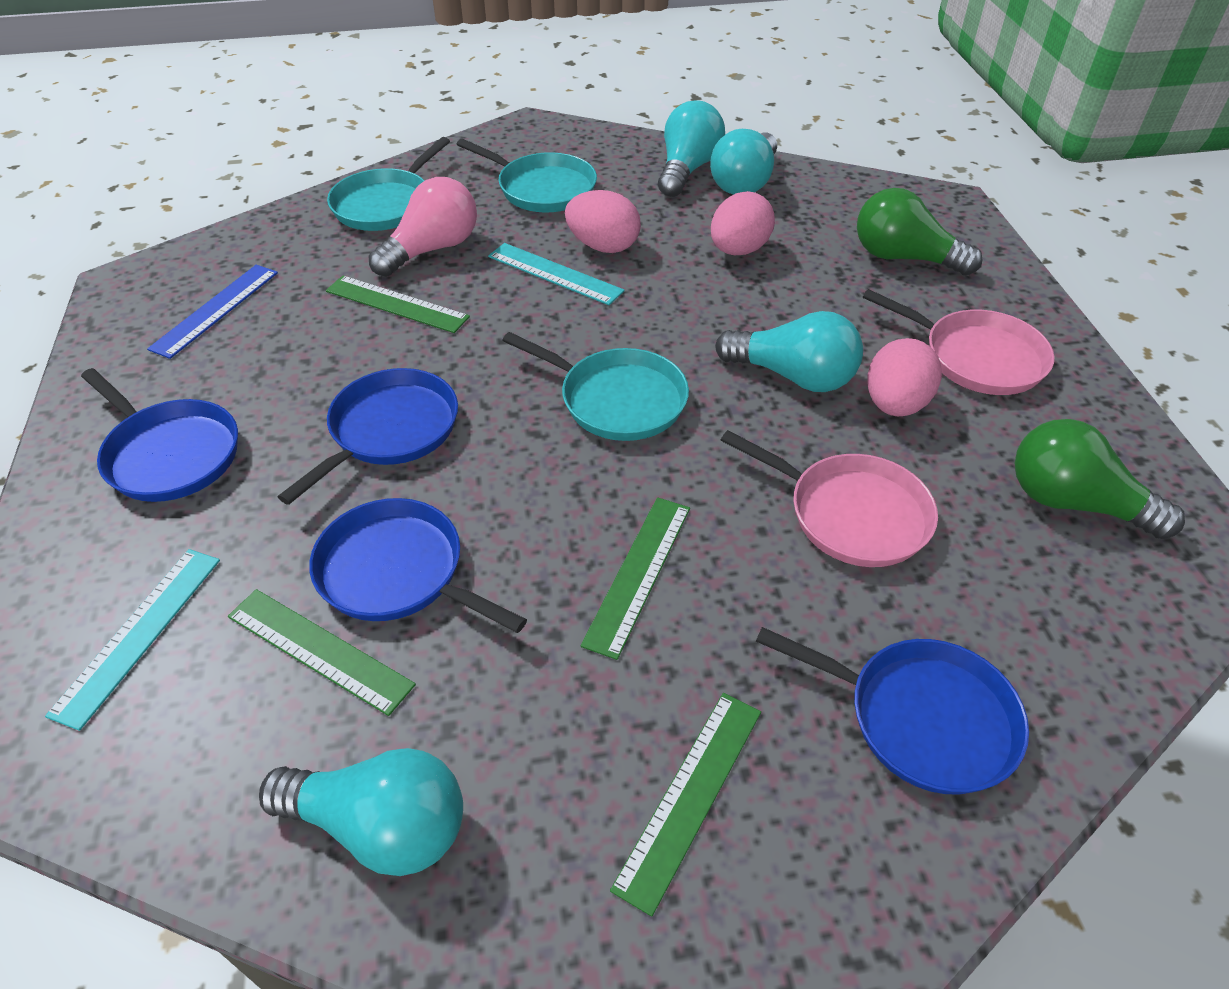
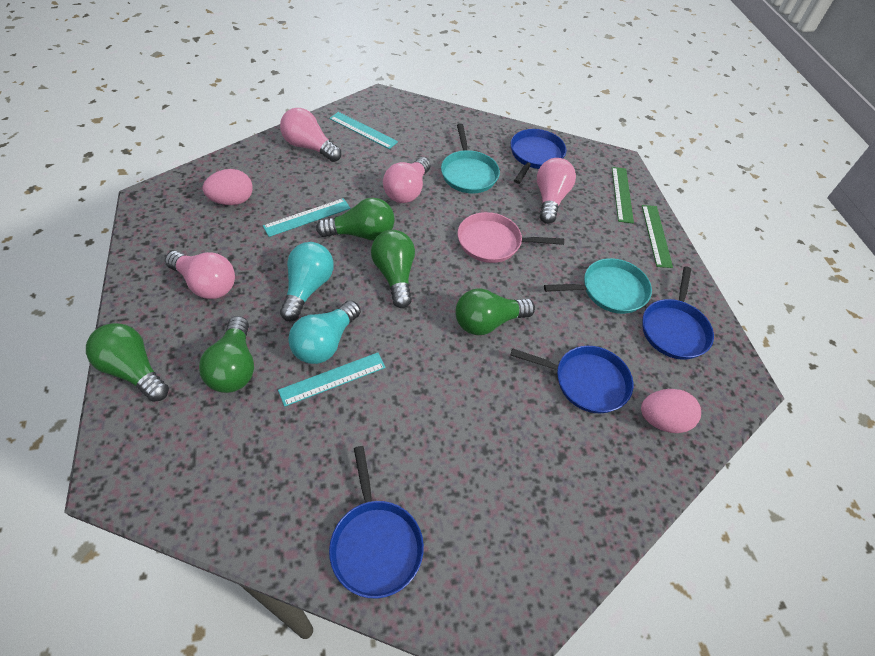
blue ruler: [147,265,278,359] = 1 -> none = 0
green light bulb: [857,188,983,275] [1015,419,1185,539] = 2 -> [86,323,169,402] [199,316,254,393] [316,198,395,240] [371,230,415,308] [456,288,535,335] = 5
green ruler: [228,589,416,716] [326,276,470,333] [580,497,690,660] [610,693,761,917] = 4 -> [612,167,634,223] [642,205,673,268] = 2
pink egg: [565,190,641,253] [711,191,775,255] [867,338,942,416] = 3 -> [203,169,253,205] [641,389,701,433] = 2
pink light bulb: [369,177,477,277] = 1 -> [165,251,235,299] [280,108,341,162] [383,157,430,203] [537,158,576,224] = 4
pink pan: [721,430,938,567] [863,289,1055,395] = 2 -> [458,212,564,263] = 1
turquoise light bulb: [259,748,463,876] [658,100,725,197] [710,129,777,195] [715,311,863,392] = 4 -> [280,242,334,321] [288,300,361,364] = 2
turquoise pan: [327,137,450,231] [456,139,597,212] [502,332,689,441] = 3 -> [441,124,500,193] [544,258,652,314] = 2
turquoise ruler: [45,549,220,731] [488,243,625,305] = 2 -> [263,198,351,237] [278,352,386,407] [329,112,398,149] = 3

